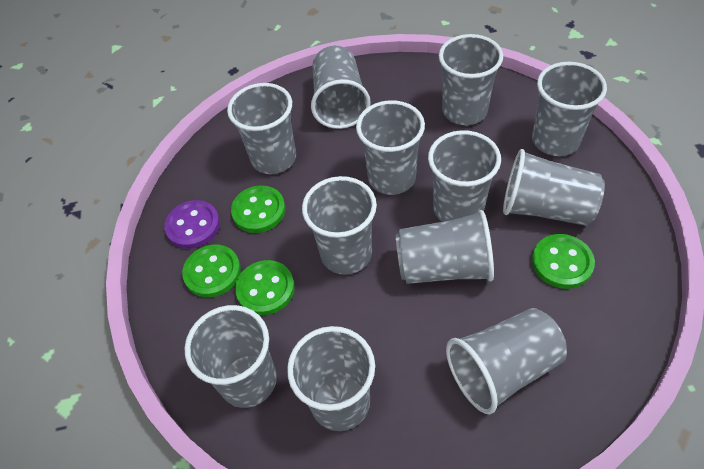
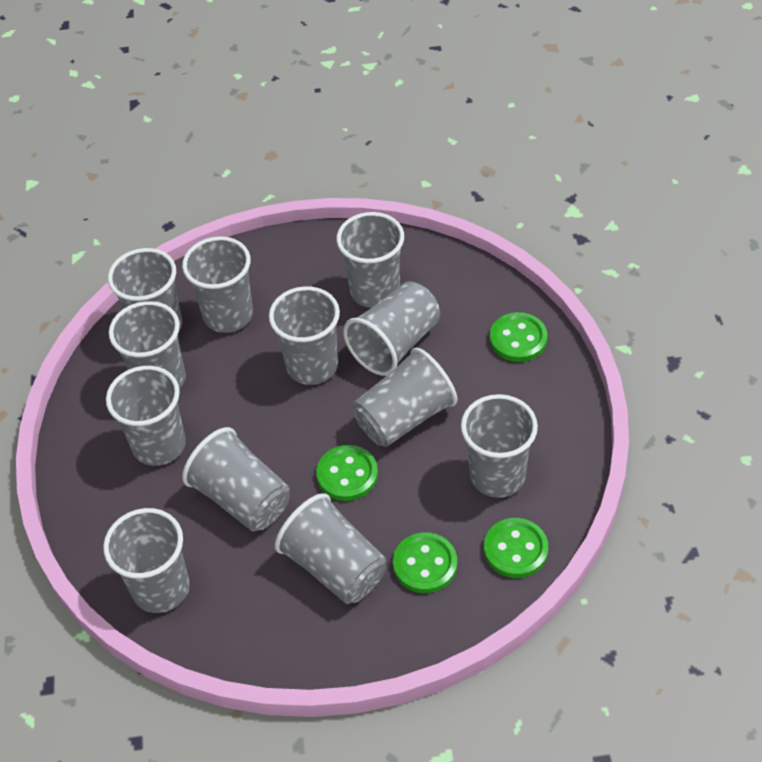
purple button: [164,200,220,249] = 1 -> none = 0

